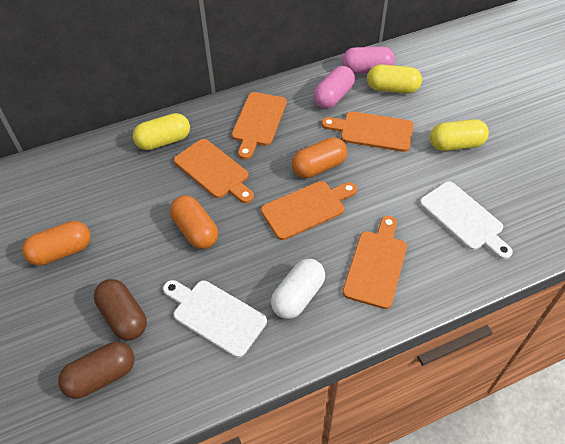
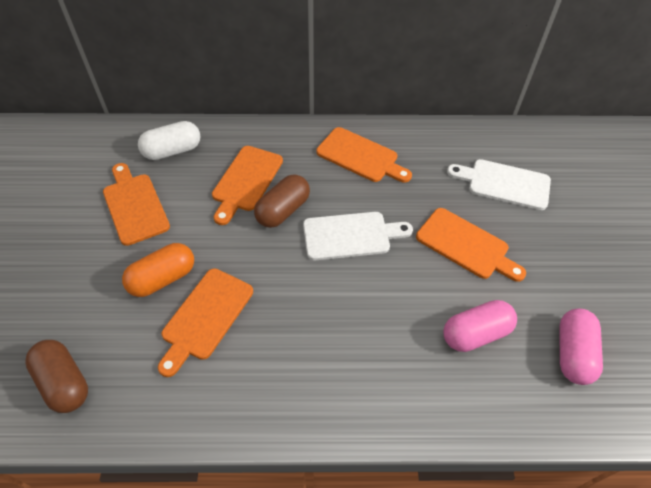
orange capsule: [22,221,91,266] [170,195,218,249] [292,137,347,178] = 3 -> [122,243,194,297] = 1
yellow capsule: [133,113,190,150] [367,64,422,93] [430,119,489,151] = 3 -> none = 0

